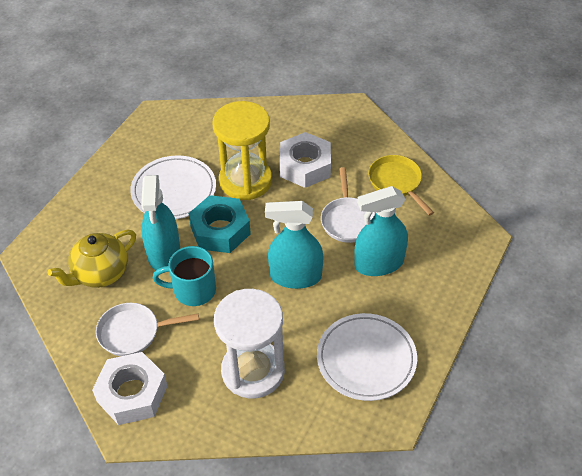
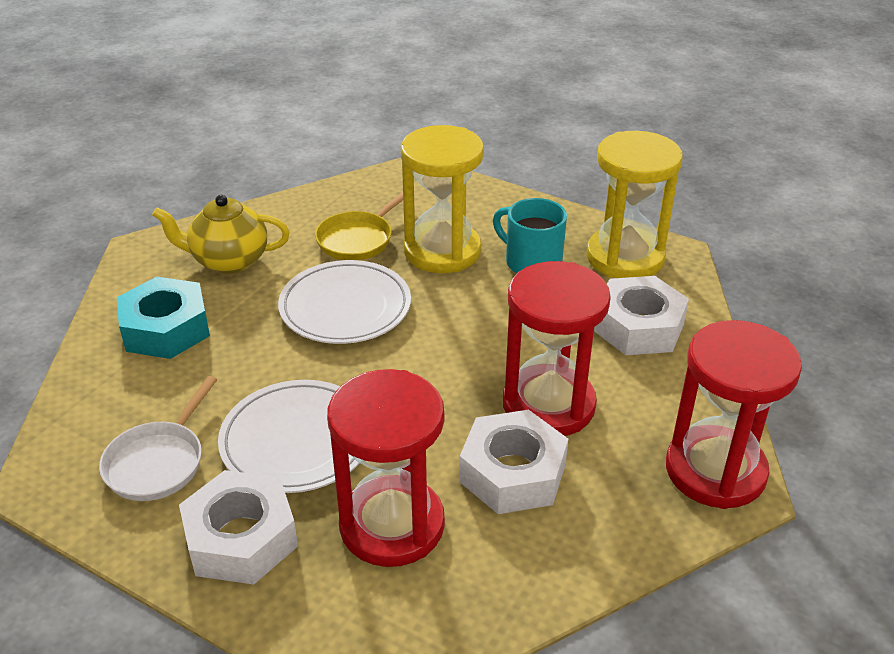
red hourglass: none = 0 -> [327,369,445,567] [503,261,611,436] [666,320,802,509] = 3
turquoise spray bottle: [141,175,180,270] [265,201,323,289] [354,186,408,276] = 3 -> none = 0
white hourglass: [214,289,285,399] = 1 -> none = 0
white nut: [92,352,167,425] [280,132,331,188] = 2 -> [179,470,298,585] [459,410,568,514] [594,276,689,355] = 3
white pan: [96,303,199,356] [321,167,375,243] = 2 -> [99,376,217,501] = 1
yellow hourglass: [212,101,272,200] = 1 -> [401,125,484,273] [586,131,683,278] = 2

